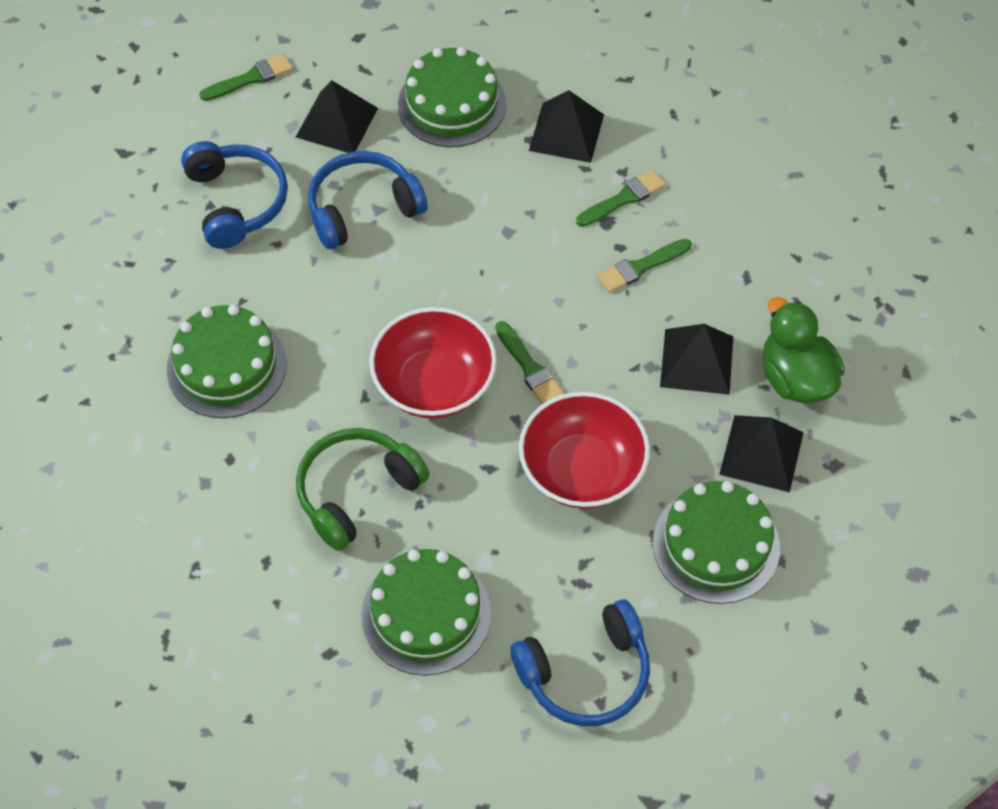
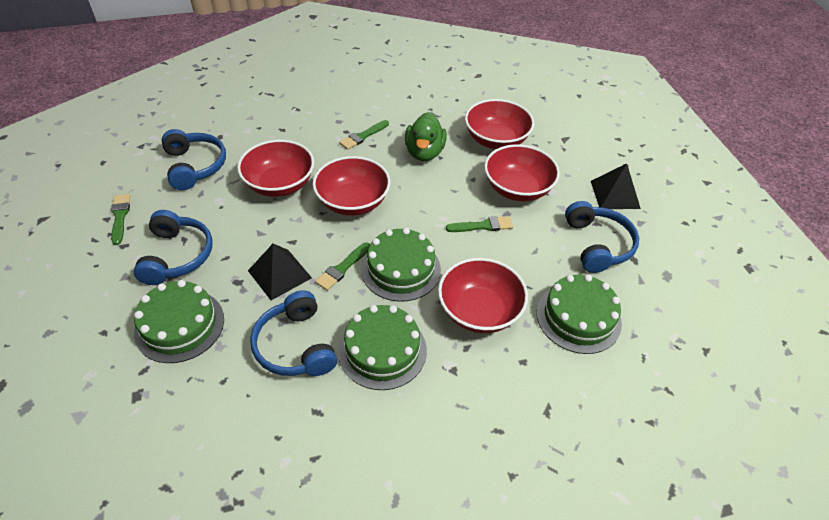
black pyramid: [296,80,378,153] [529,90,604,163] [660,324,733,395] [719,415,804,492] = 4 -> [248,244,312,300] [591,164,641,209] = 2
blue headphones: [181,141,288,249] [308,151,427,249] [510,600,650,726] = 3 -> [134,210,213,285] [161,129,226,190] [250,290,337,376] [565,201,639,273] = 4
green headphones: [296,428,429,551] = 1 -> none = 0
red bowl: [369,307,497,419] [519,392,650,509] = 2 -> [237,140,314,197] [313,156,390,216] [438,258,528,333] [465,99,534,149] [484,144,560,201] = 5

